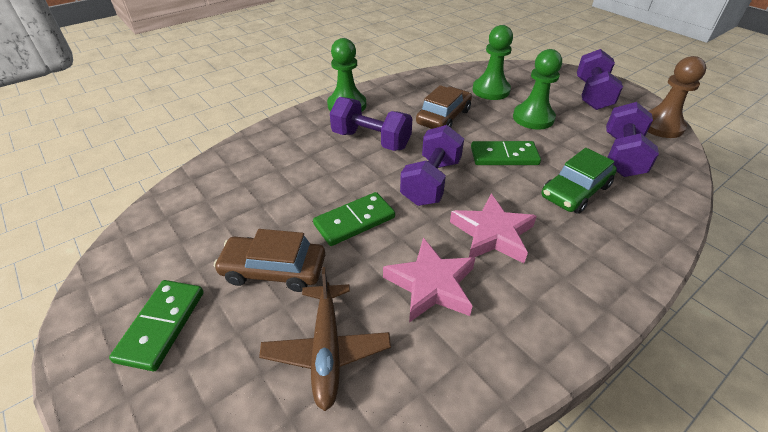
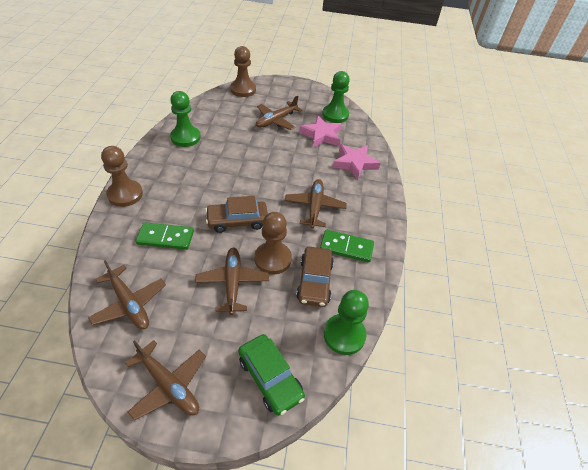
brown pawn: [648,56,707,138] = 1 -> [101,146,143,207] [230,46,256,97] [254,212,292,275] = 3
brown plane: [259,267,391,411] = 1 -> [88,260,166,329] [125,340,206,420] [195,248,269,315] [256,95,303,130] [285,179,347,228] = 5
green domino: [109,280,204,371] [313,192,395,246] [471,141,541,165] = 3 -> [136,222,194,250] [320,230,374,263] = 2
purple dumbbell: [330,97,412,151] [400,125,464,206] [577,49,623,110] [606,102,659,177] = 4 -> none = 0

